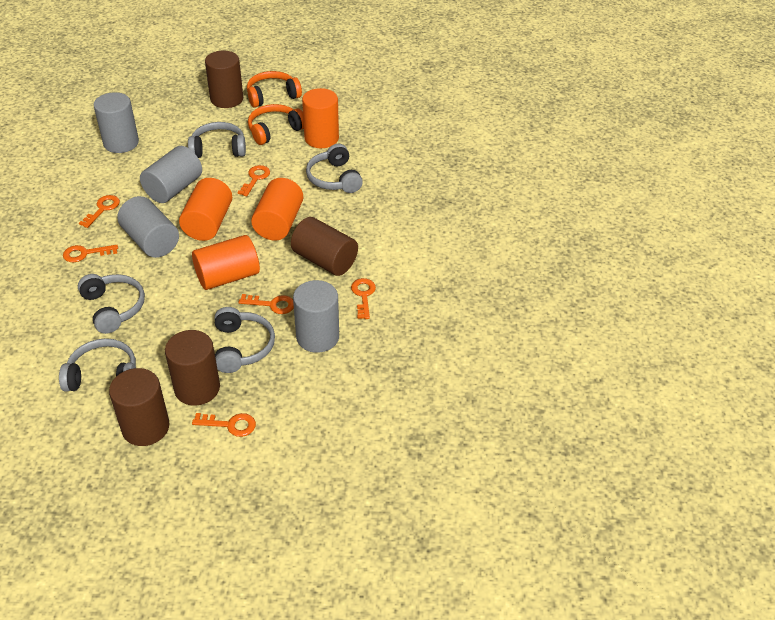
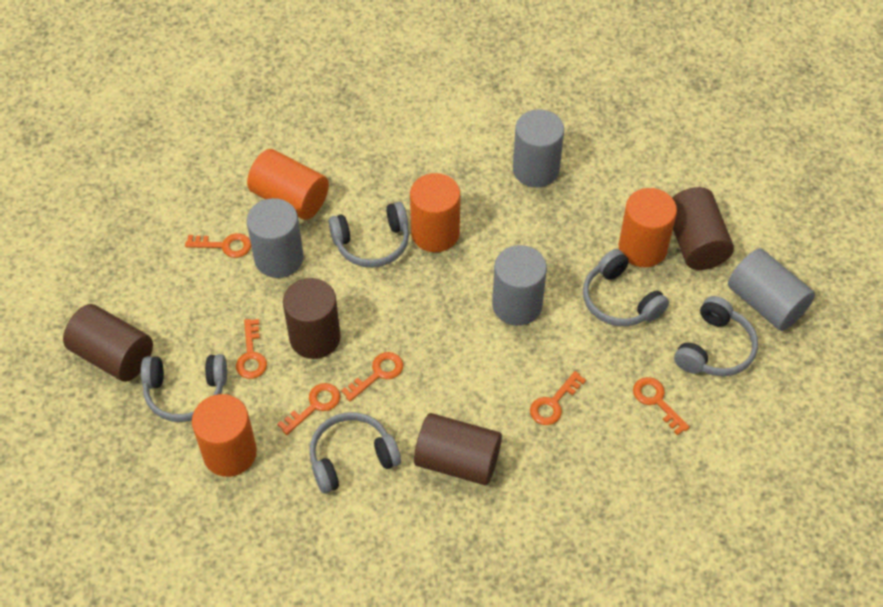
orange headphones: [247,71,302,108] [248,104,304,145] = 2 -> none = 0

